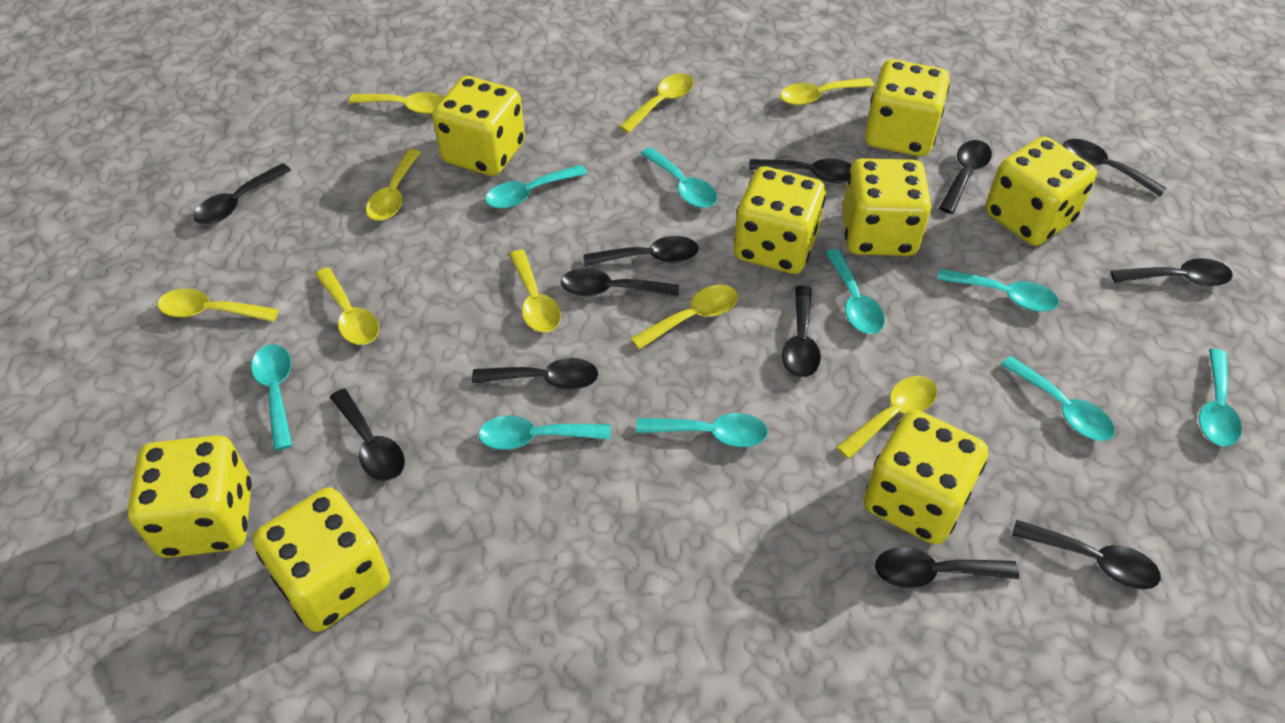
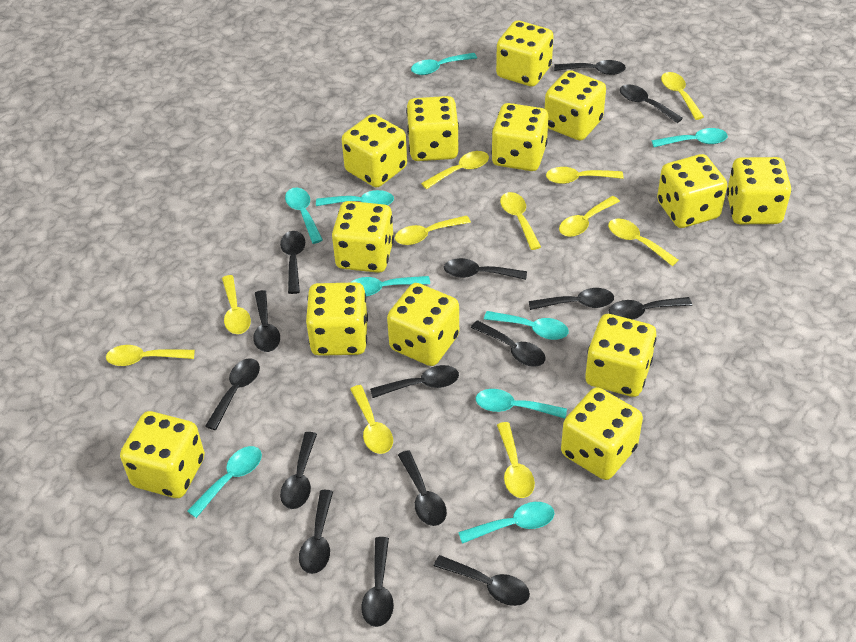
black spoon: [193,163,291,224] [330,389,405,481] [472,358,598,390] [561,268,679,297] [583,236,699,266] [749,158,852,183] [782,286,821,378] [875,547,1019,588] [939,140,992,214] [1012,520,1161,589] [1063,139,1167,197] [1111,258,1233,286] = 12 -> [205,358,260,430] [253,290,280,352] [280,231,305,294] [280,432,317,509] [299,490,333,574] [361,537,394,627] [370,365,459,398] [398,450,447,526] [434,555,530,606] [444,258,527,280] [471,320,545,367] [529,288,614,310] [554,60,626,75] [609,297,692,320] [620,84,683,123] = 15
yellow dice: [128,435,252,558] [253,487,390,632] [432,76,525,176] [734,166,826,274] [842,158,931,256] [864,410,988,545] [865,59,950,156] [985,136,1097,246] = 8 -> [120,411,205,498] [306,282,368,356] [332,201,394,273] [342,114,407,187] [387,283,459,366] [406,96,459,161] [492,103,548,171] [496,21,554,86] [545,70,606,141] [561,387,643,480] [585,314,656,397] [657,154,727,228] [727,157,791,224] = 13
yellow spoon: [157,289,279,322] [315,268,379,345] [349,92,443,114] [366,149,421,221] [509,250,561,333] [619,73,694,133] [630,285,738,350] [780,78,874,105] [836,376,937,459] = 9 -> [106,345,195,366] [222,275,251,334] [350,385,393,454] [395,215,471,245] [421,151,489,190] [497,422,535,498] [500,192,541,250] [546,167,624,184] [559,196,620,237] [608,218,678,266] [661,72,704,120] = 11

